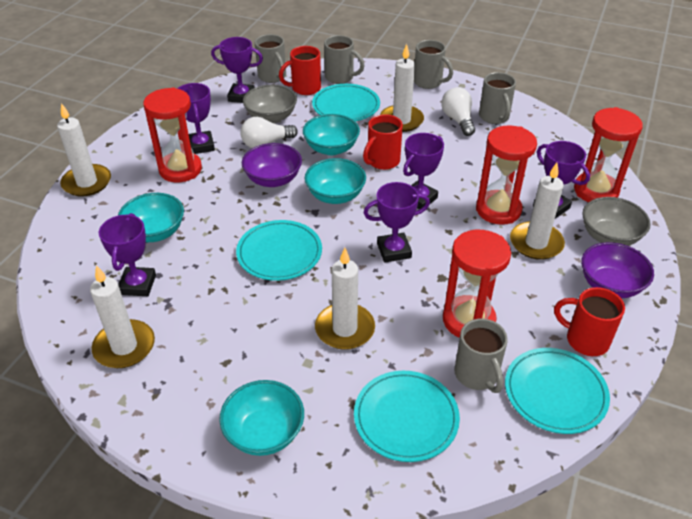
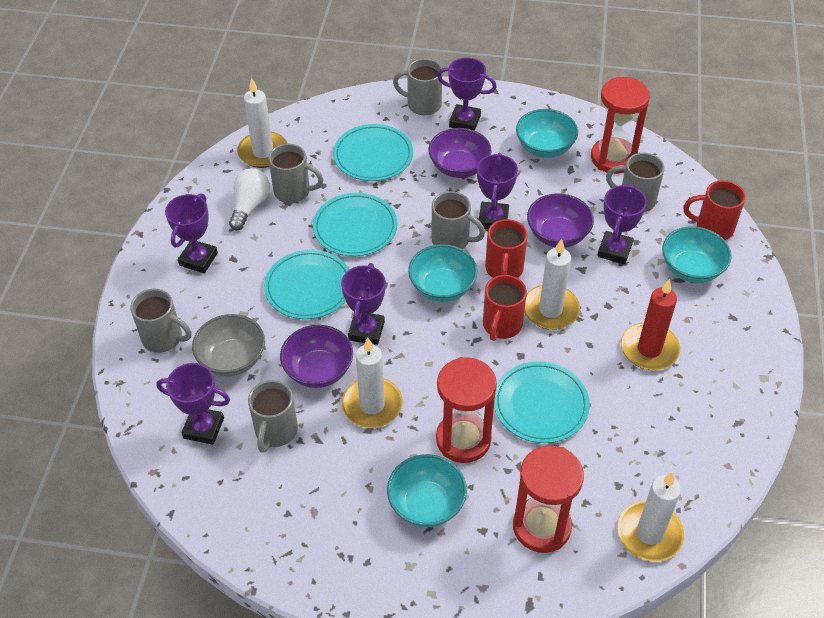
grey bowl: [243,85,297,123] [582,197,650,246] = 2 -> [192,314,265,376] = 1
grey mug: [255,34,286,83] [324,35,365,84] [414,40,453,89] [454,319,508,393] [479,72,516,124] = 5 -> [131,289,191,353] [248,380,298,453] [268,144,324,203] [393,59,442,115] [431,191,485,249] [606,153,665,212] = 6
purple bowl: [242,143,302,187] [581,242,654,298] = 2 -> [280,325,353,388] [428,128,492,178] [527,193,594,248] = 3
red candle: none = 0 -> [621,279,680,370] = 1
red hourglass: [143,87,202,182] [443,230,511,338] [476,125,537,225] [574,107,643,202] = 4 -> [436,357,497,463] [513,445,584,553] [591,77,650,174] = 3
white candle: [57,103,111,197] [90,265,155,368] [315,248,375,350] [380,44,424,132] [510,163,565,260] = 5 -> [237,78,288,168] [342,338,403,428] [524,238,580,330] [617,472,684,562] = 4
white light bulb: [240,117,298,148] [441,87,475,136] = 2 -> [229,168,270,231] = 1

